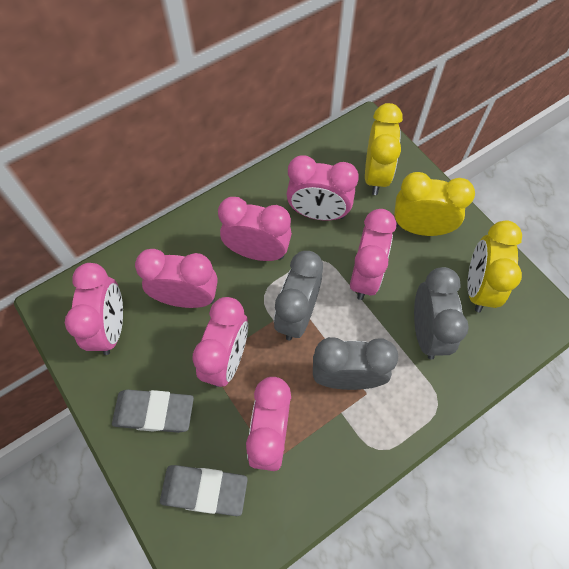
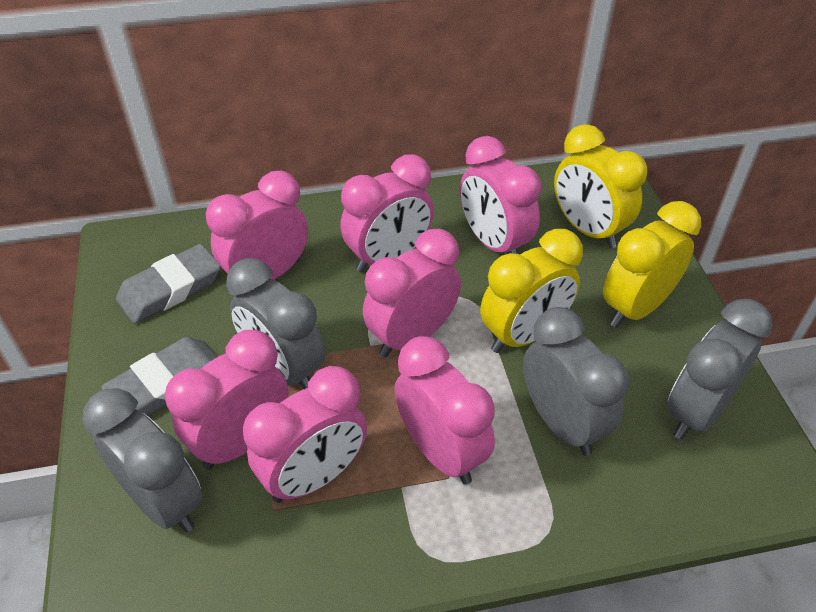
grey clock: [274,251,323,341] [313,337,398,390] [414,267,469,359] = 3 -> [82,388,203,533] [226,258,325,389] [523,307,629,456] [667,299,772,440] = 4

